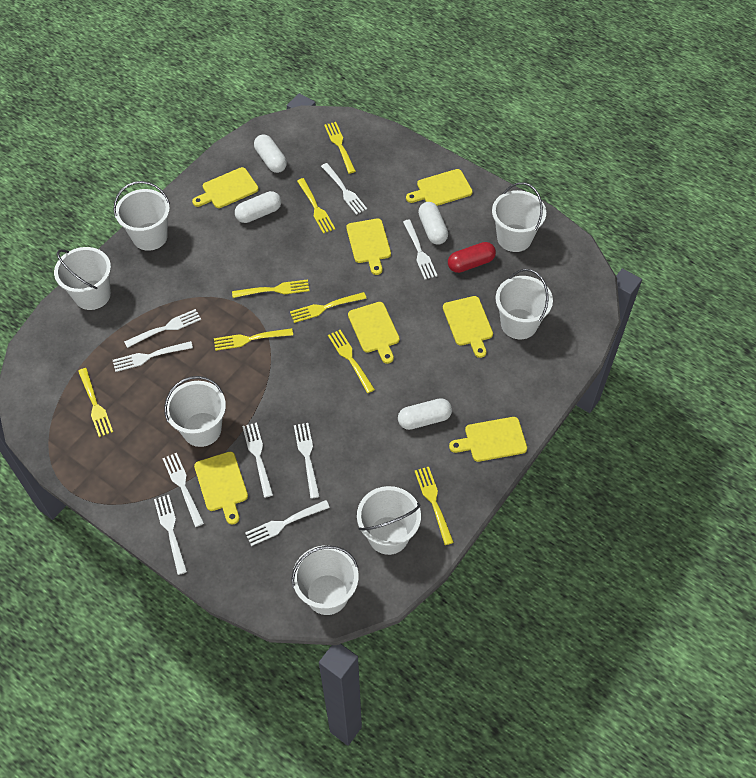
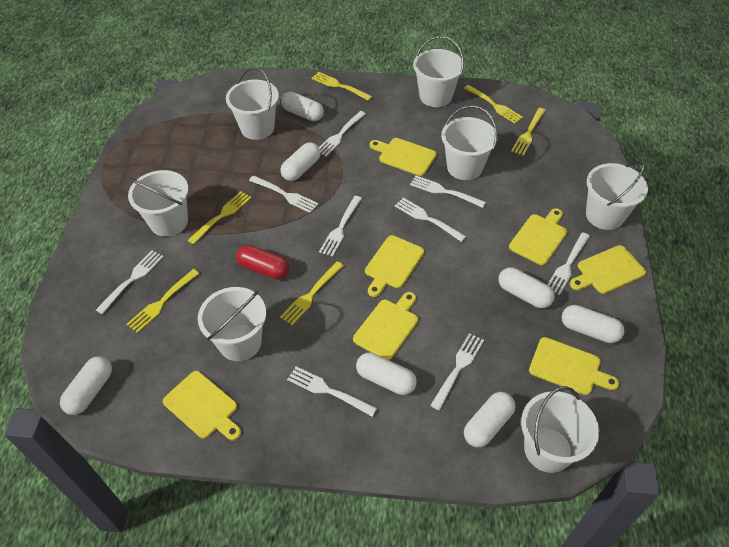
white capsule: [235,191,281,223] [254,134,287,173] [398,398,452,430] [418,202,448,245] = 4 -> [60,356,112,415] [280,142,320,181] [281,92,324,121] [356,353,417,395] [464,392,516,447] [498,267,555,308] [562,305,624,343] = 7
yellow fork: [78,368,113,437] [214,328,293,351] [232,279,310,298] [290,292,367,323] [297,178,335,234] [324,122,356,174] [328,330,375,393] [414,467,454,545] = 8 -> [127,269,200,333] [188,191,251,245] [280,261,344,325] [312,72,372,101] [464,85,523,124] [511,108,546,156] = 6

